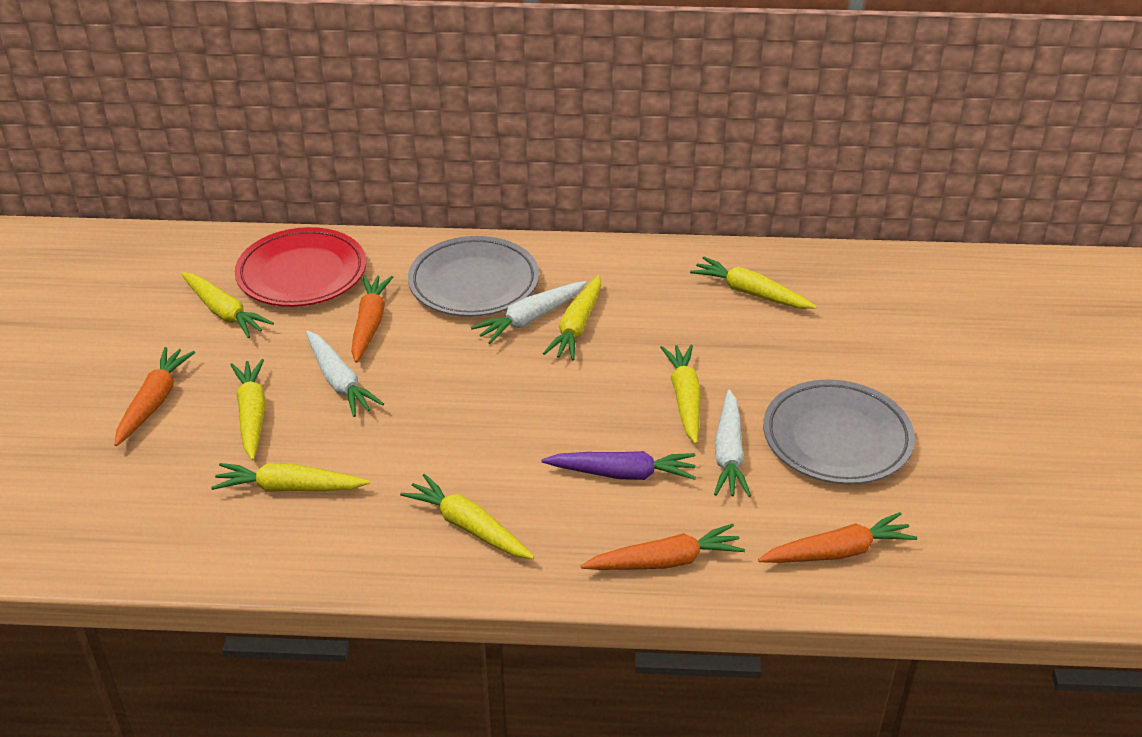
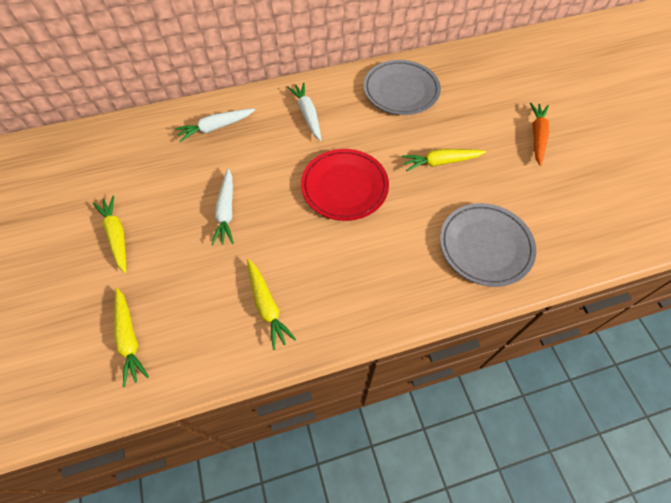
orange carrot: [115,347,195,446] [351,275,393,363] [581,524,745,570] [758,512,917,563] = 4 -> [530,103,549,166] = 1
purple carrot: [541,451,696,480] = 1 -> none = 0
yellow carrot: [181,272,274,338] [211,463,370,492] [230,359,266,460] [400,474,534,559] [543,275,601,361] [660,345,701,444] [690,257,817,309] = 7 -> [93,196,126,273] [114,288,149,387] [247,259,296,350] [402,149,486,171] = 4

